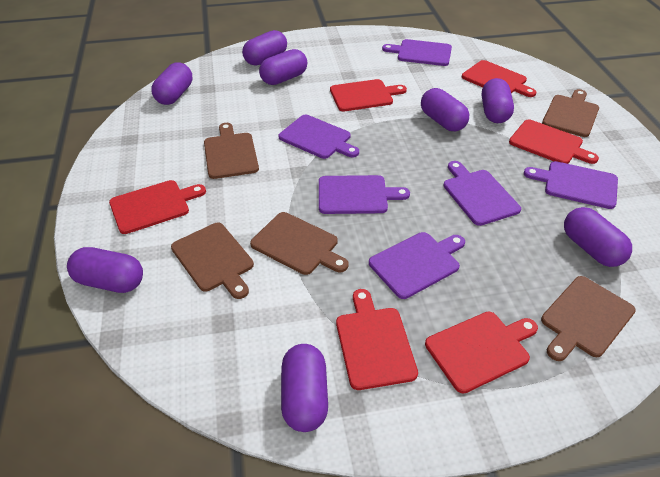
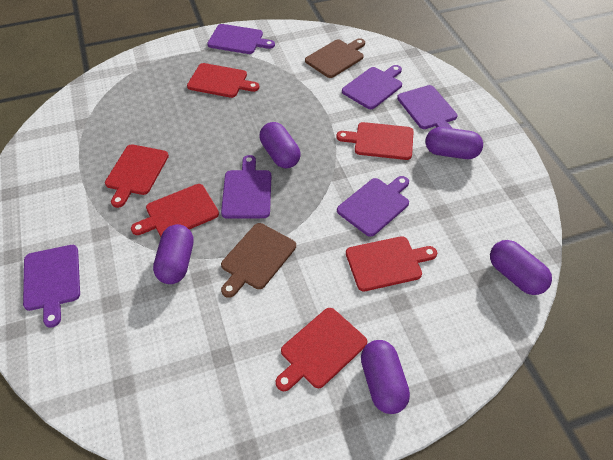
brown cutting board: [171,223,254,299] [204,123,259,179] [250,212,349,275] [541,276,636,361] [542,89,599,137] = 5 -> [221,223,296,298] [305,38,365,78] = 2
purple capsule: [67,247,143,293] [151,63,192,105] [242,30,287,66] [259,49,307,85] [281,344,328,432] [421,88,469,131] [482,78,514,123] [564,207,632,267] = 8 -> [153,224,193,284] [260,122,300,168] [361,340,410,414] [425,127,483,159] [490,240,552,295] = 5

